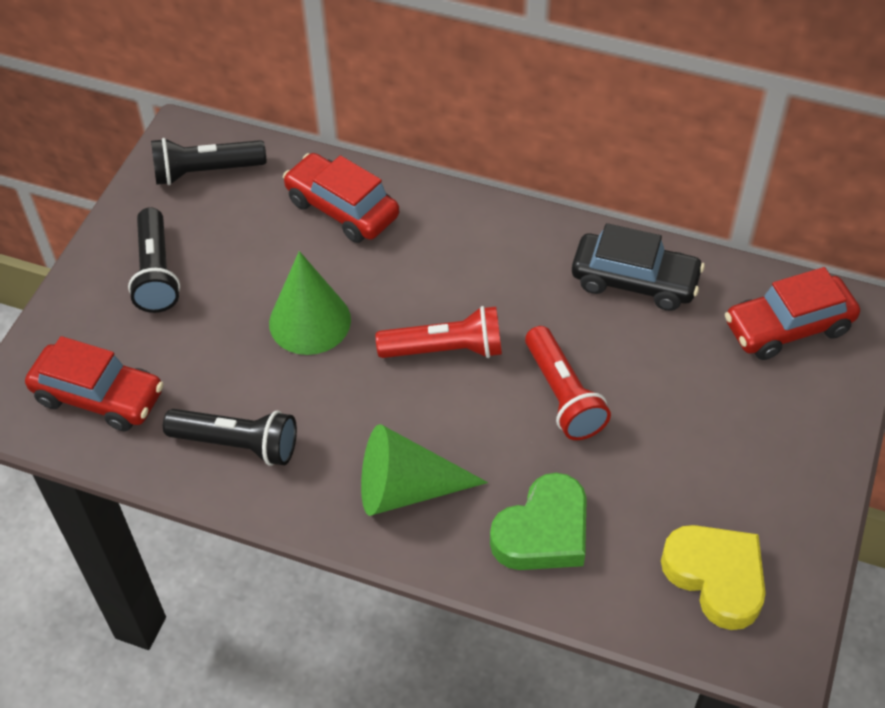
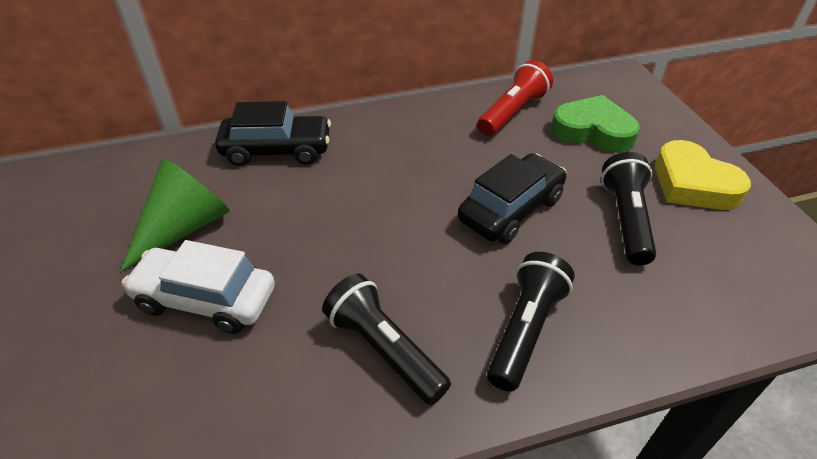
black car: [572,223,705,311] = 1 -> [215,101,331,166] [458,153,567,244] = 2
green cone: [269,251,351,355] [361,424,488,516] = 2 -> [120,158,230,272] = 1
red car: [25,336,164,431] [283,153,399,243] [725,267,860,360] = 3 -> none = 0
red flashlight: [376,306,502,358] [525,326,611,440] = 2 -> [477,60,553,136] = 1
white car: none = 0 -> [121,240,275,334] = 1

